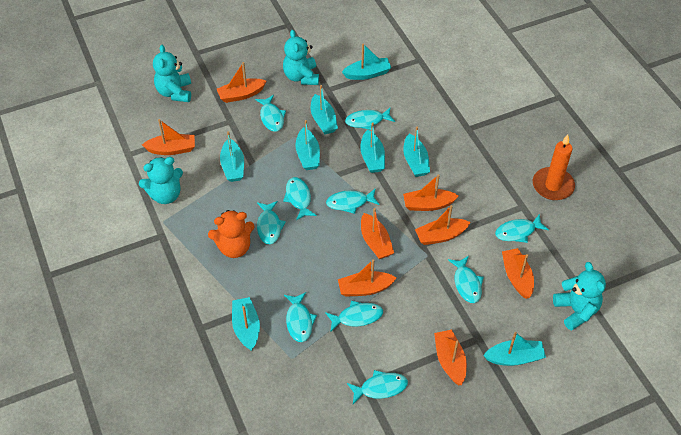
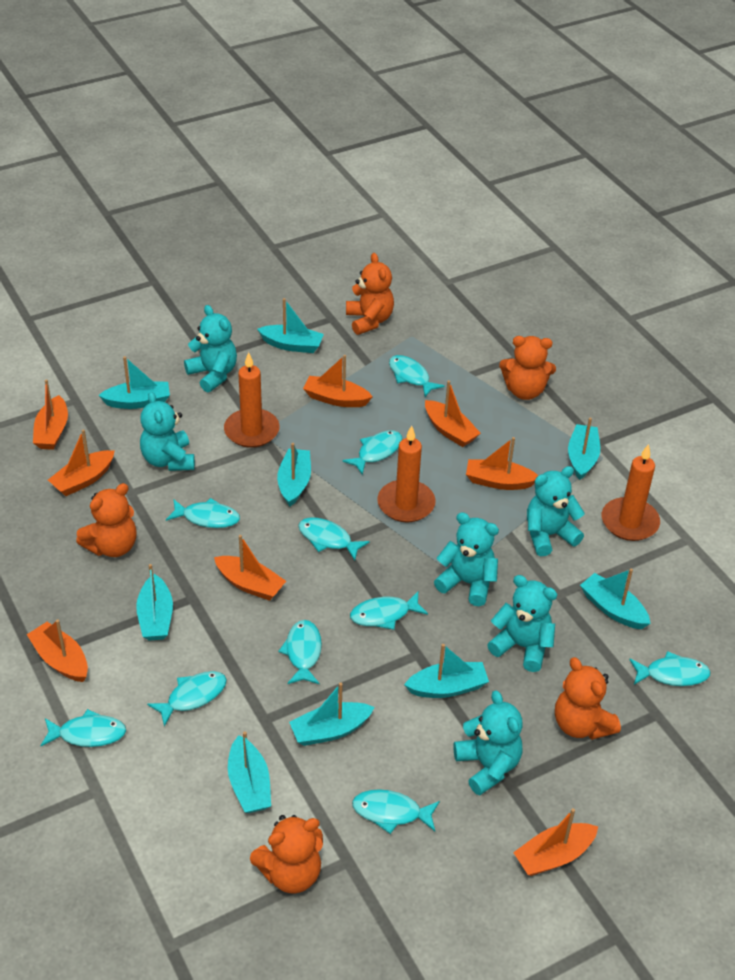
orange candle: [533,134,575,200] = 1 -> [224,352,280,448] [377,425,436,523] [602,444,660,541] = 3
orange teddy bear: [208,210,255,258] = 1 -> [76,483,137,557] [250,815,323,893] [346,253,394,335] [499,336,556,400] [555,657,621,740] = 5
turquoise boat: [220,131,244,182] [232,297,260,351] [296,120,320,170] [311,85,338,134] [342,43,391,80] [360,122,385,173] [403,126,430,177] [483,332,546,366] = 8 -> [98,356,170,409] [136,564,173,641] [228,731,271,813] [257,298,324,353] [277,443,311,506] [289,683,374,746] [404,644,489,698] [568,418,600,480] [580,568,651,629] = 9
turquoise teddy bear: [139,157,183,204] [153,45,191,102] [283,30,319,85] [553,262,606,331] = 4 -> [140,391,195,471] [184,305,237,392] [434,512,499,606] [453,690,523,796] [487,575,557,672] [527,466,585,556] = 6

